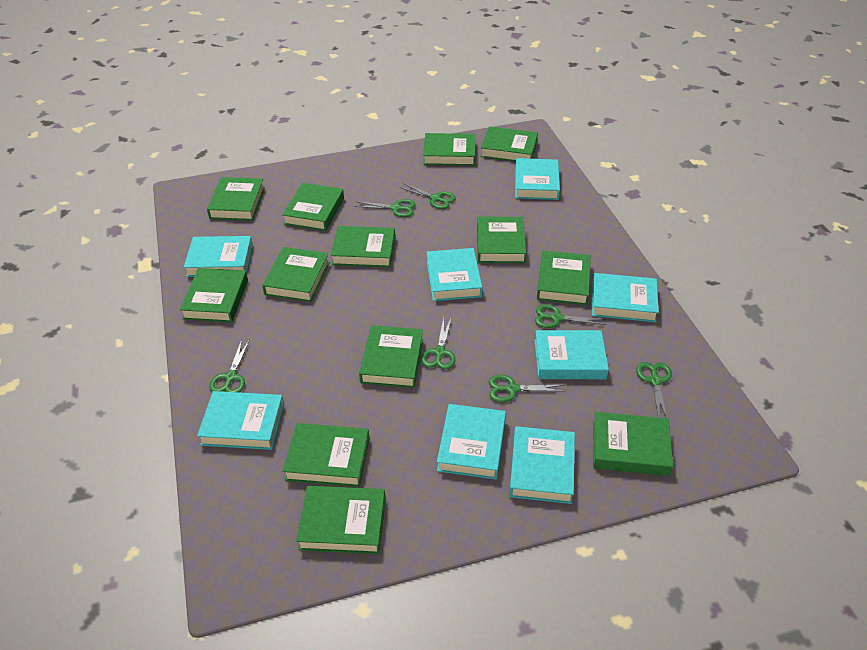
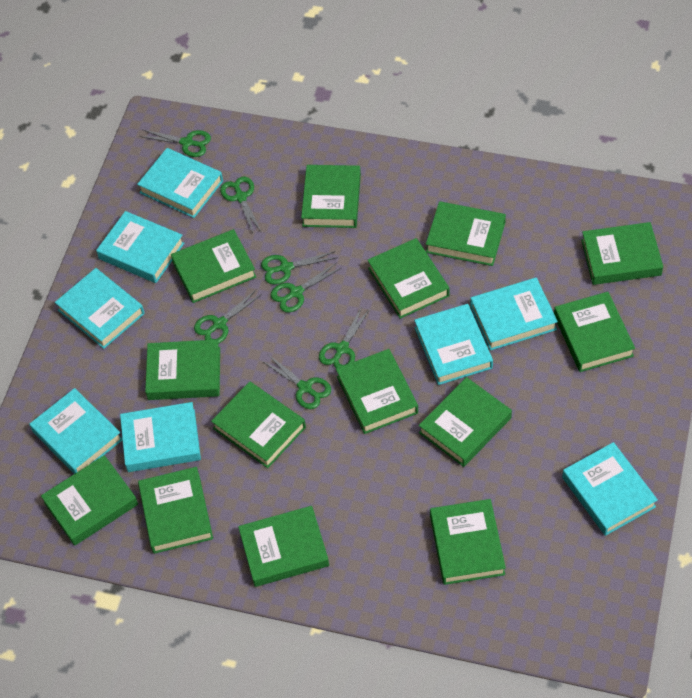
green book: [180,268,248,322] [207,177,265,221] [262,247,330,302] [282,183,344,231] [283,423,369,487] [296,486,386,554] [331,226,395,267] [359,325,423,388] [423,133,475,166] [477,217,526,263] [480,126,538,162] [537,250,591,305] [593,412,673,476] = 13 -> [41,455,138,546] [138,467,213,554] [145,339,220,400] [171,229,256,303] [211,381,306,468] [238,506,329,587] [301,165,361,228] [336,349,418,434] [367,238,450,319] [418,377,512,467] [426,201,506,266] [430,499,506,585] [554,292,635,372] [581,222,663,285] = 14

